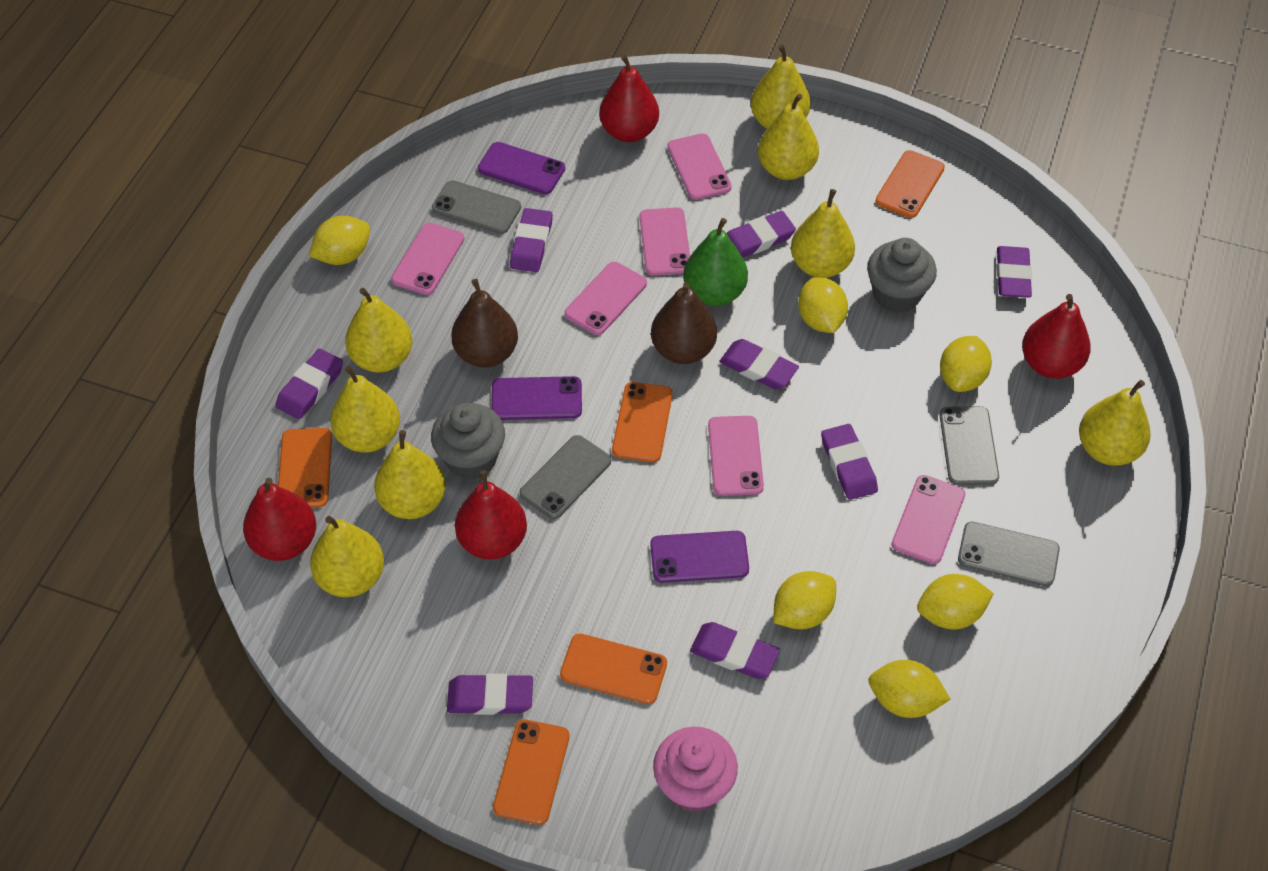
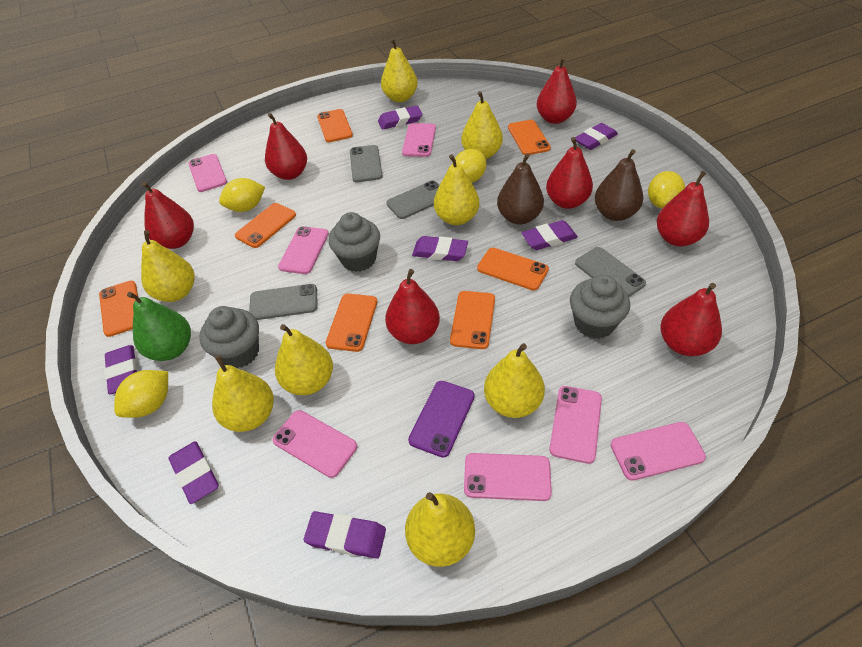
grey cupcake: [431,403,505,480] [867,238,937,313] = 2 -> [199,306,259,368] [329,212,380,272] [570,275,630,339] = 3
orange phone: [278,428,332,508] [493,719,569,825] [560,634,667,704] [612,382,673,462] [876,150,945,218] = 5 -> [99,281,138,337] [235,203,296,248] [317,109,353,142] [326,294,377,352] [450,291,495,349] [477,248,549,291] [508,120,551,155] = 7
pink cupcake: [653,727,738,812] = 1 -> none = 0
pink phone: [391,223,464,295] [565,262,647,335] [640,207,690,276] [667,133,732,200] [708,416,764,496] [892,475,965,564] = 6 -> [189,154,227,192] [272,410,357,478] [278,226,329,274] [402,123,436,157] [464,453,552,501] [549,386,602,464] [611,422,706,481] = 7
purple eraser: [276,348,343,419] [447,674,533,715] [510,208,553,272] [690,622,780,679] [719,339,799,390] [727,211,796,258] [821,424,878,500] [997,246,1032,298] = 8 -> [104,345,138,394] [169,441,219,504] [303,511,386,559] [378,106,422,130] [412,236,468,261] [521,220,578,250] [575,123,618,150] = 7
purple phone: [478,142,565,194] [492,376,582,420] [650,531,749,583] = 3 -> [408,381,475,458] = 1
red pear: [243,478,316,561] [455,470,527,560] [599,55,659,142] [1022,294,1091,379] = 4 -> [142,181,194,249] [265,113,307,180] [385,269,440,344] [537,57,577,124] [546,137,593,209] [657,171,709,246] [661,283,722,356] = 7
yellow lemon: [309,216,370,265] [773,571,836,629] [798,277,848,333] [868,660,951,718] [917,574,994,629] [940,336,992,392] = 6 -> [114,370,168,418] [219,178,265,212] [452,149,486,183] [648,171,685,209] = 4

